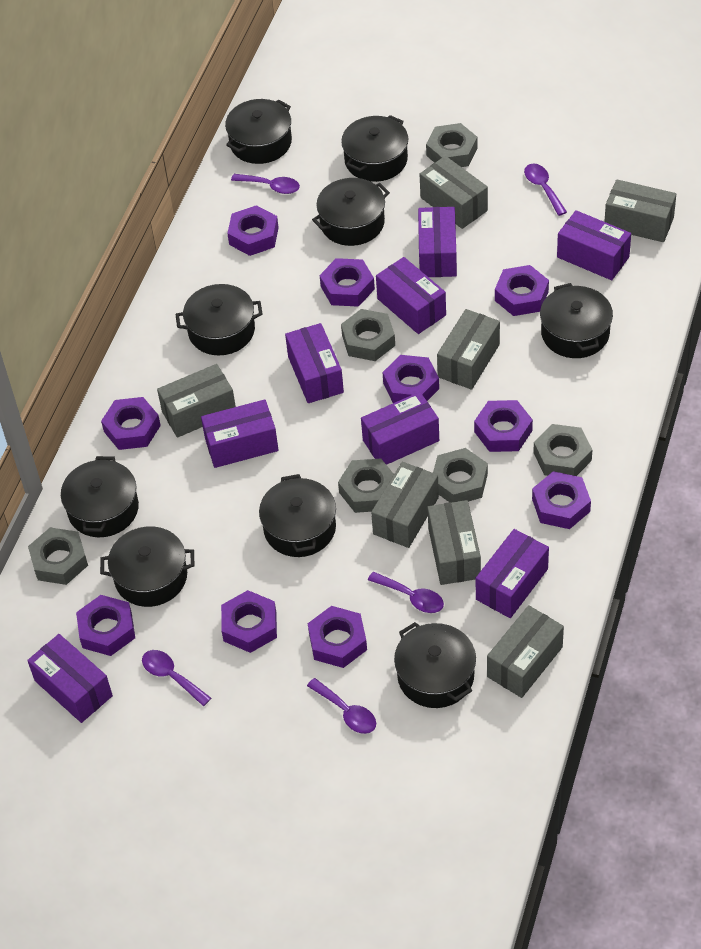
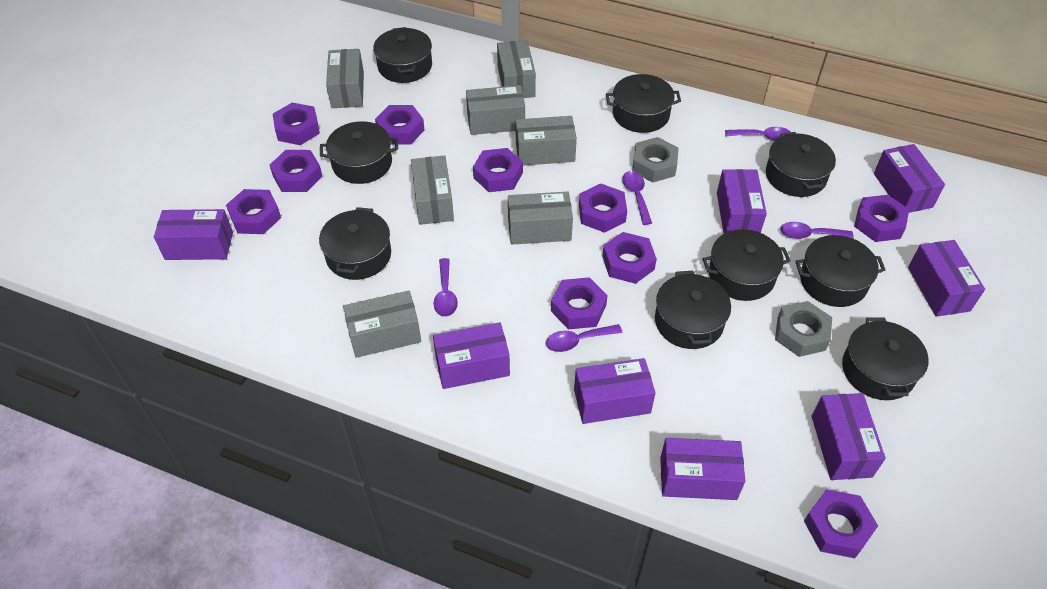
grey nut: [28,528,88,585] [338,459,394,513] [341,309,395,361] [426,123,478,167] [433,448,488,502] [533,424,592,476] = 6 -> [632,137,679,183] [775,301,832,357] = 2

